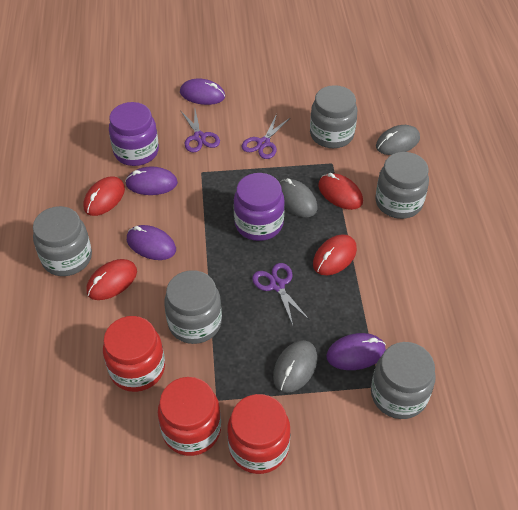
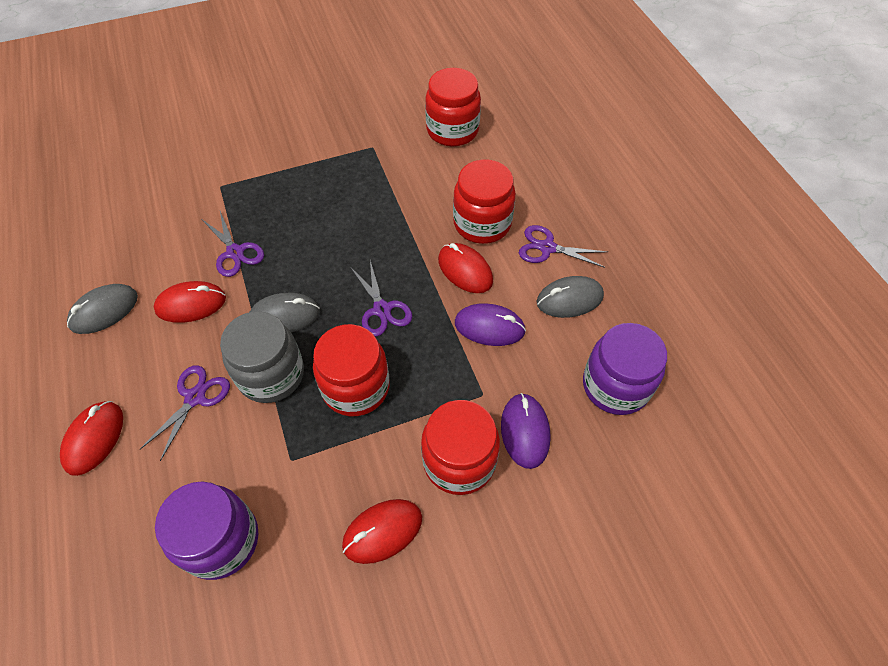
grey jar: [33,206,92,276] [164,270,222,344] [310,85,357,148] [371,342,436,419] [375,152,429,219] = 5 -> [220,311,304,403] = 1
purple mouse: [125,166,178,195] [127,225,176,260] [180,79,225,105] [326,333,386,370] = 4 -> [455,303,526,346] [501,393,551,469] = 2
purple scissors: [180,109,220,153] [241,114,291,159] [252,263,310,325] = 3 -> [139,365,230,461] [202,211,264,277] [350,261,412,337] [519,225,607,268] = 4
red jar: [103,316,165,392] [158,377,221,456] [227,394,290,474] = 3 -> [313,324,390,416] [421,400,500,495] [425,68,481,146] [453,160,516,244] = 4

